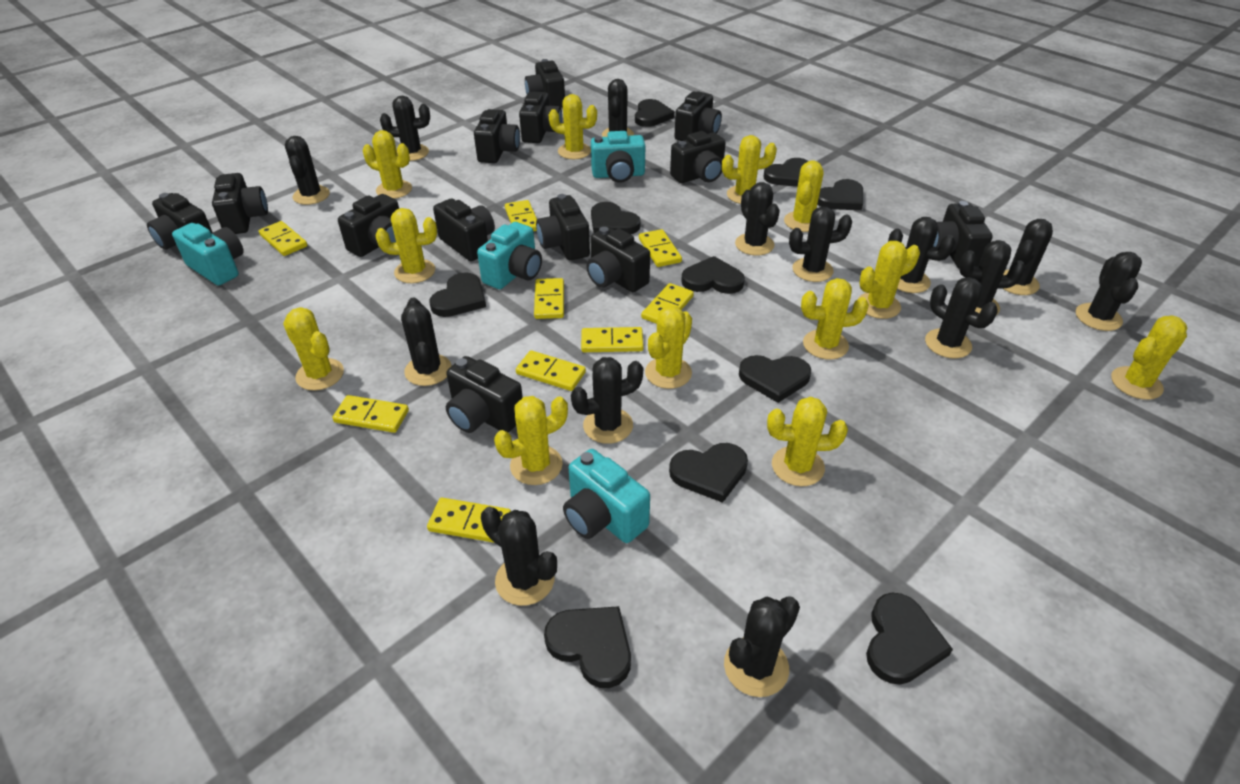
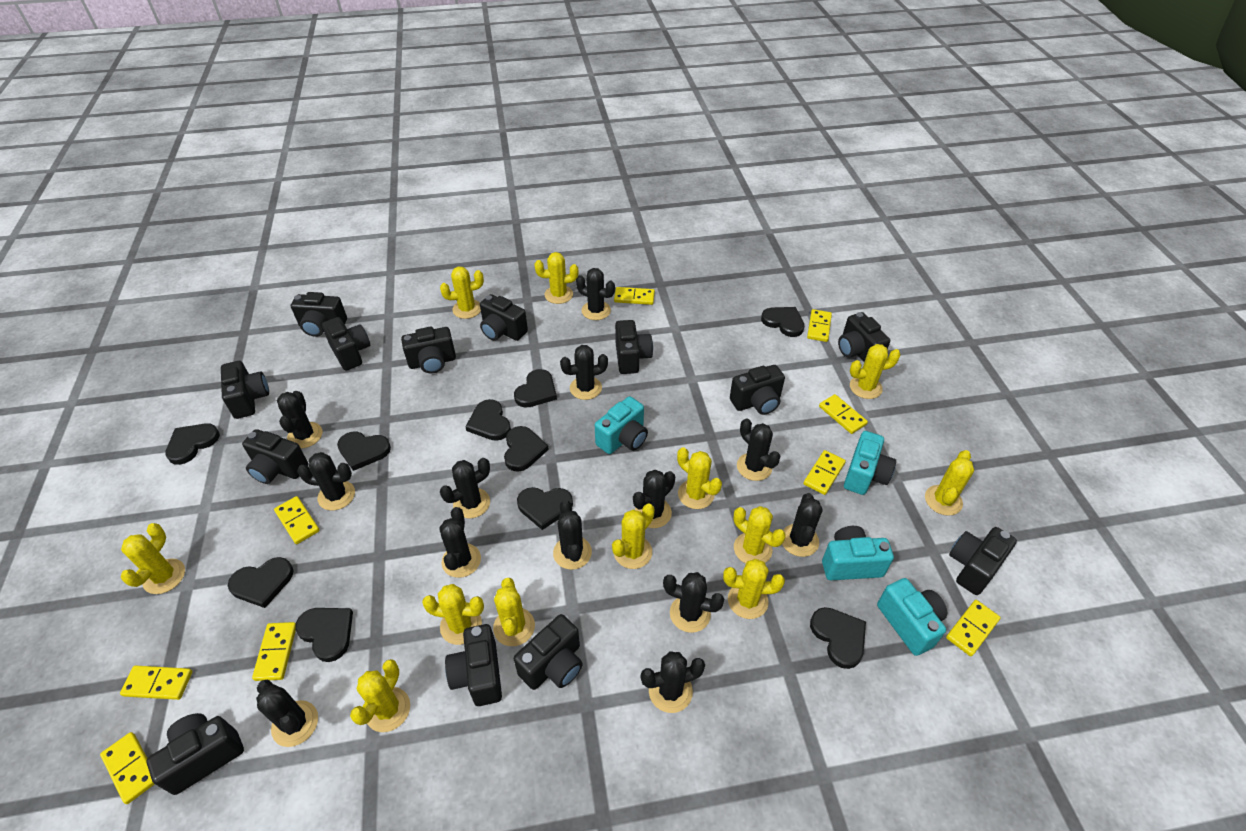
black cactus: [285,136,330,205] [380,96,430,161] [401,297,452,386] [481,507,557,606] [571,357,643,444] [602,79,634,137] [724,597,800,697] [735,182,780,256] [789,206,852,282] [888,217,955,293] [925,277,998,358] [959,240,1026,315] [1002,219,1053,295] [1076,252,1142,331] = 14 -> [256,680,318,747] [277,391,323,449] [297,452,355,511] [439,507,481,578] [440,458,490,518] [553,500,592,570] [560,345,608,400] [576,268,615,320] [633,470,675,528] [641,651,705,713] [663,572,724,633] [737,419,780,481] [782,493,823,557] = 13

